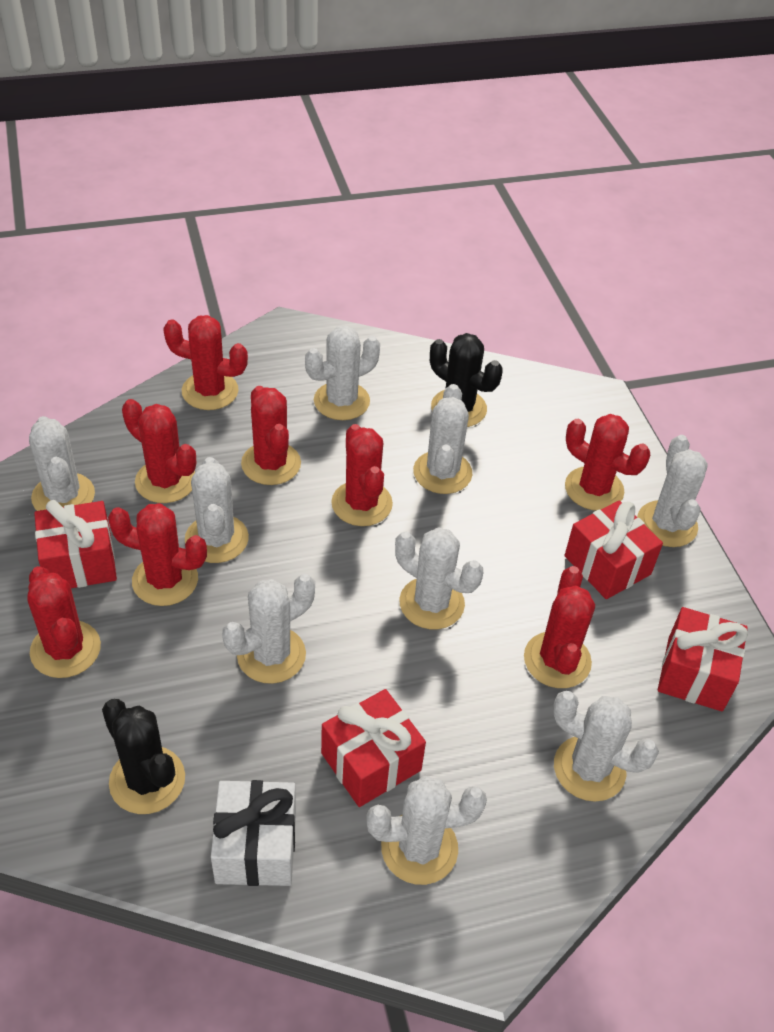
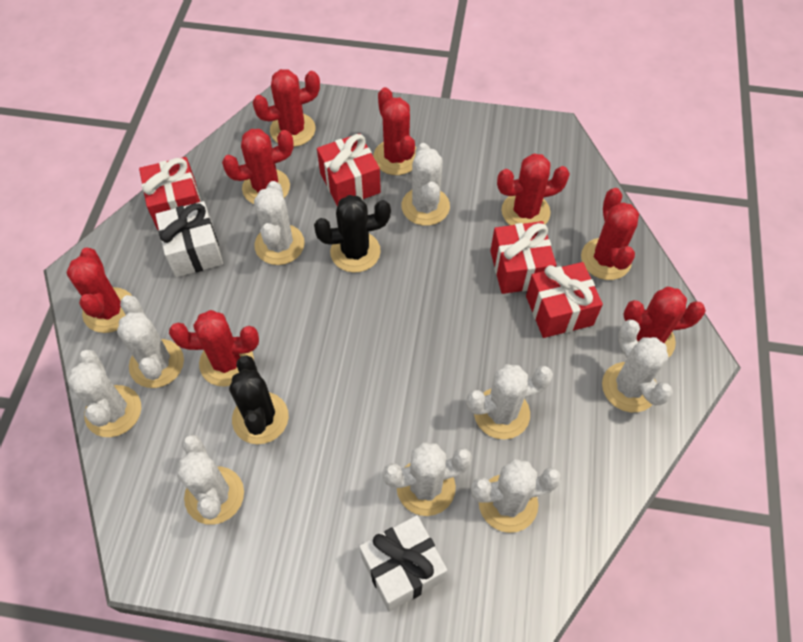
white gift: [211,780,296,886] = 1 -> [155,201,223,277] [359,515,447,612] = 2

